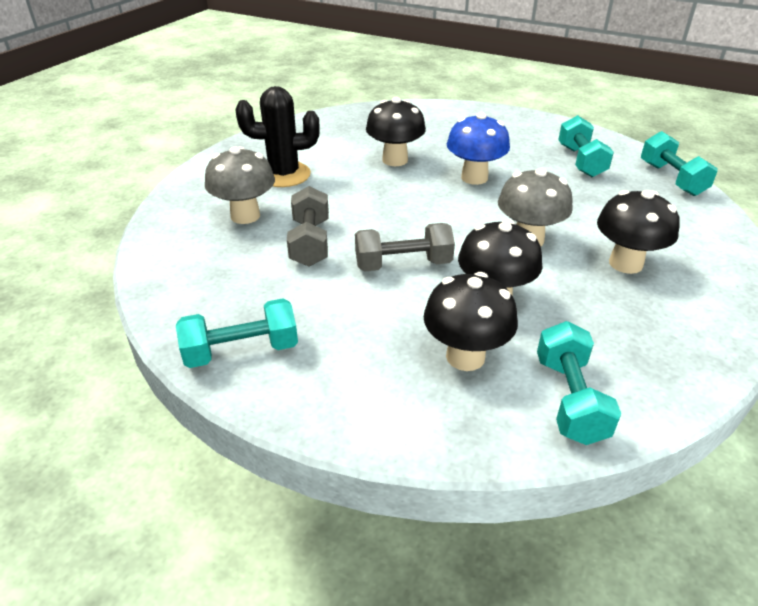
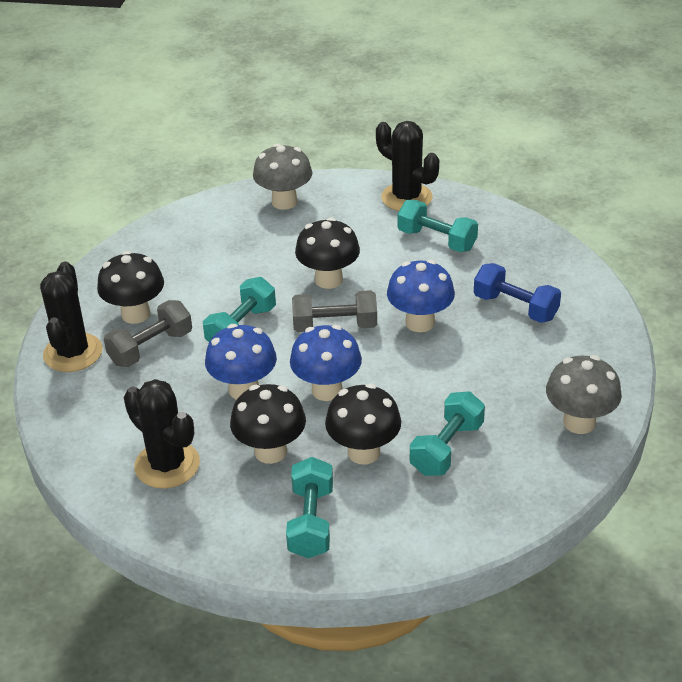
black cactus: [235,86,320,187] = 1 -> [40,262,102,372] [124,379,200,489] [376,121,439,211] = 3
blue dumbbell: none = 0 -> [474,263,561,323] = 1
blue mushroom: [447,113,510,185] = 1 -> [205,324,277,400] [290,325,362,401] [387,260,455,332] = 3

